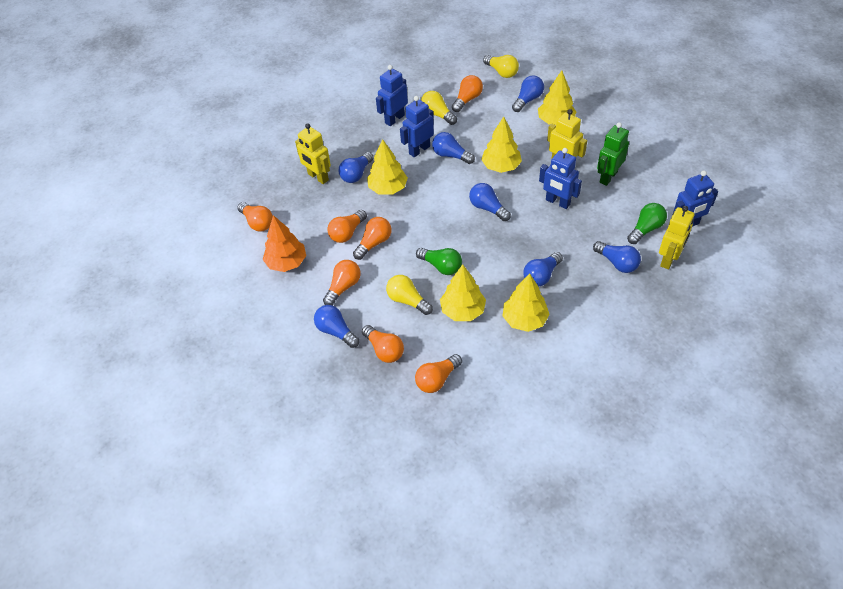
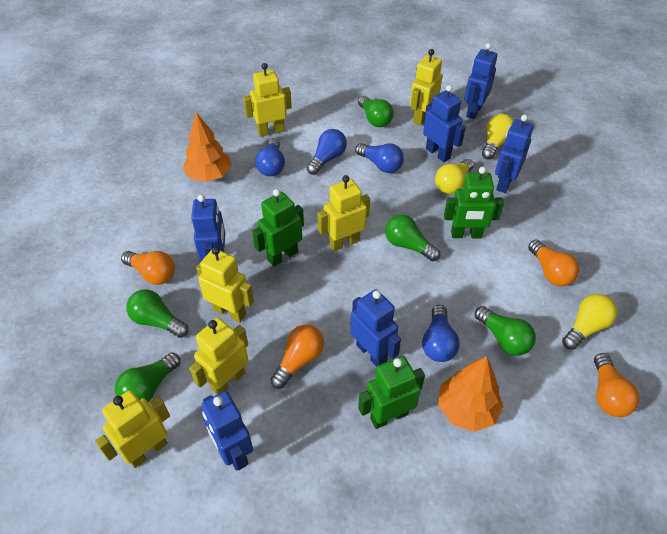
blue light bulb: [314,305,359,348] [339,152,374,183] [432,132,475,164] [469,183,511,221] [512,75,544,112] [523,252,563,287] [593,241,641,273] = 7 -> [255,138,285,176] [307,129,347,175] [355,143,404,173] [422,305,460,362] = 4
blue robot: [376,65,408,126] [400,96,434,157] [539,148,582,209] [672,171,718,227] = 4 -> [191,194,225,261] [201,391,253,471] [350,289,401,367] [423,85,466,162] [464,43,498,119] [495,115,534,193] = 6
green light bulb: [416,248,462,275] [627,203,667,244] = 2 -> [115,352,181,402] [126,289,189,338] [358,96,394,127] [385,215,440,261] [475,306,536,356] = 5
green robot: [597,122,629,186] = 1 -> [252,189,304,267] [358,356,425,429] [444,167,504,238] = 3
orange light bulb: [237,202,273,232] [323,260,361,305] [327,210,367,243] [353,217,392,260] [362,325,404,363] [415,354,462,393] [452,75,483,112] = 7 -> [121,251,175,285] [270,325,324,389] [528,239,579,286] [594,353,639,417] = 4
orange tree: [263,215,306,272] = 1 -> [183,112,232,182] [438,356,504,432] = 2
yellow robot: [295,123,331,184] [547,109,587,160] [659,206,694,270] = 3 -> [95,390,170,468] [189,318,249,394] [196,247,254,322] [243,63,292,137] [317,175,370,251] [410,49,443,125] = 6
yellow tree: [367,139,408,195] [440,264,486,321] [481,116,522,173] [503,273,550,332] [538,71,576,125] = 5 -> none = 0

